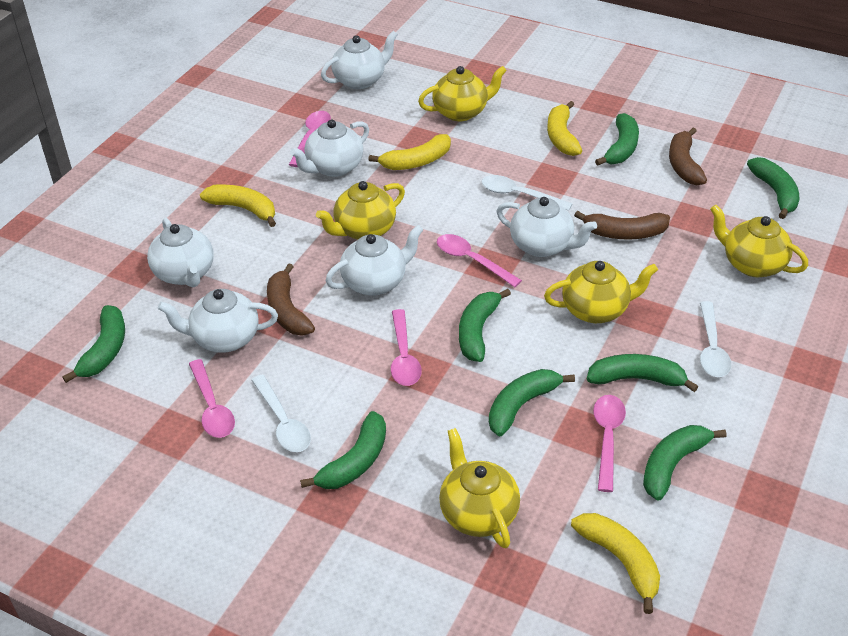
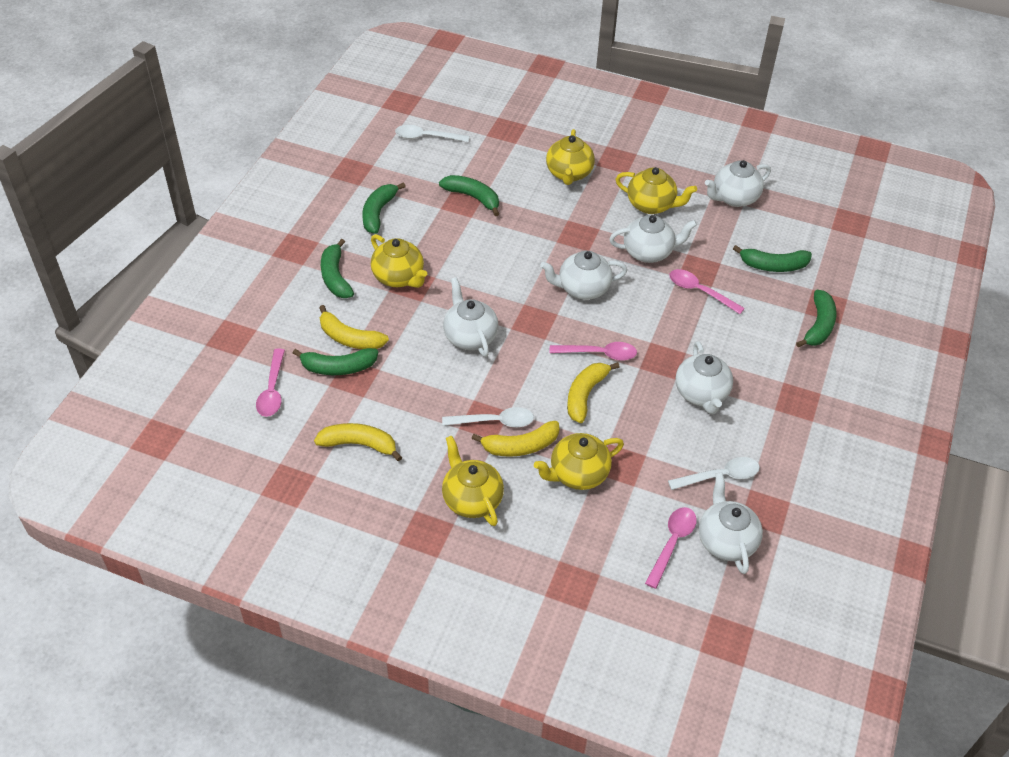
brown banana: [267,263,315,335] [574,211,670,240] [669,128,707,185] = 3 -> none = 0
green banana: [62,305,125,383] [300,411,386,489] [459,289,511,362] [489,369,575,436] [587,354,698,392] [595,113,639,166] [643,425,727,500] [747,157,799,219] = 8 -> [293,348,378,375] [321,239,354,298] [362,182,406,234] [439,175,499,216] [733,245,812,272] [796,290,837,348] = 6
pink spoon: [189,359,235,438] [289,111,331,167] [391,309,422,386] [437,234,522,287] [593,395,626,492] = 5 -> [256,349,285,417] [550,342,637,360] [645,507,697,589] [669,269,745,314] = 4

